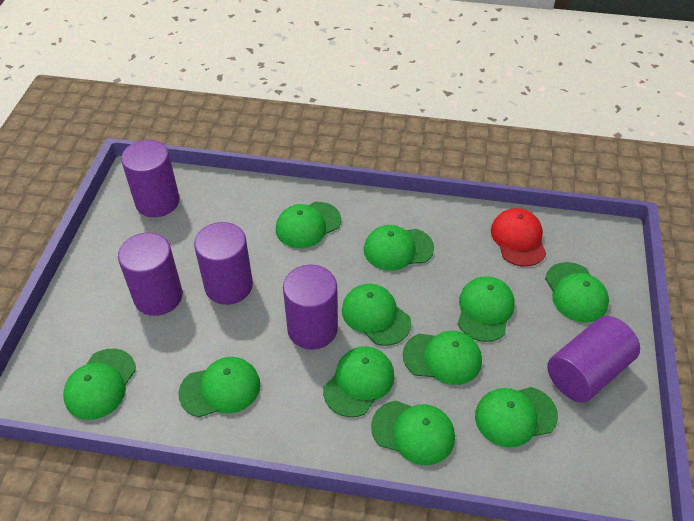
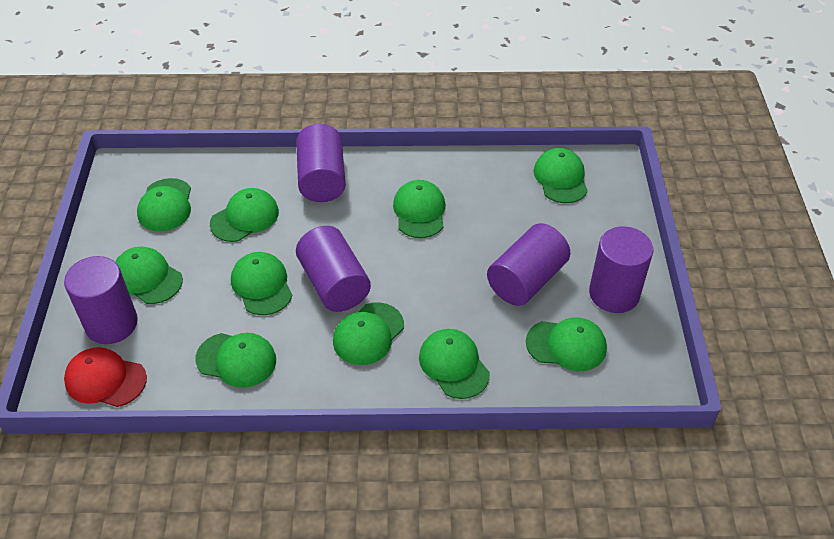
green cap: [63,349,136,420] [179,357,260,417] [275,202,341,248] [323,346,394,417] [342,284,411,346] [364,225,434,271] [371,400,455,465] [403,331,482,385] [458,276,515,342] [475,387,558,448] [545,262,609,323] = 11 -> [115,247,183,304] [137,178,191,231] [196,333,276,388] [210,188,279,242] [231,252,293,315] [333,302,404,365] [393,180,445,238] [419,329,490,399] [526,318,607,371] [533,148,588,203] = 10

